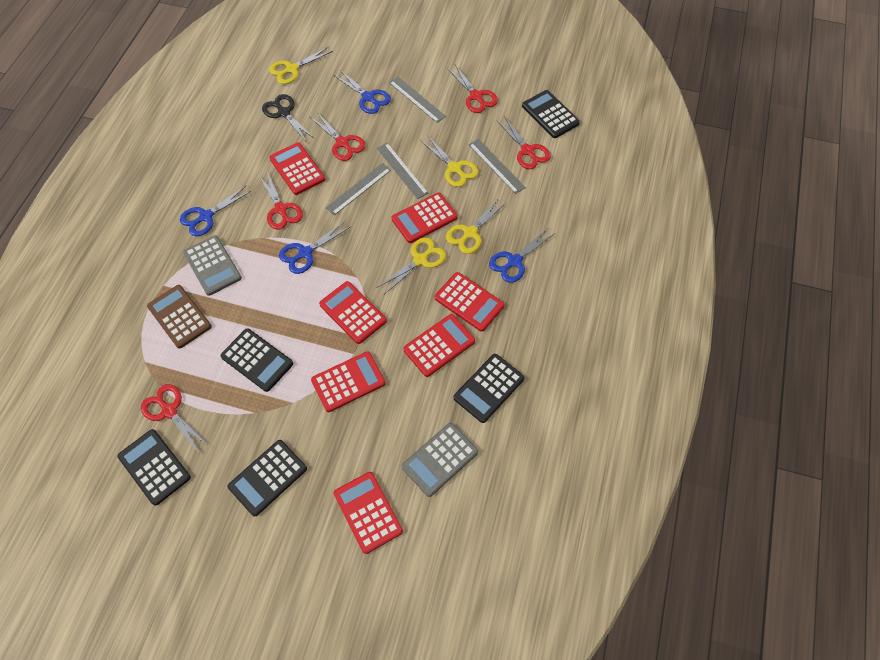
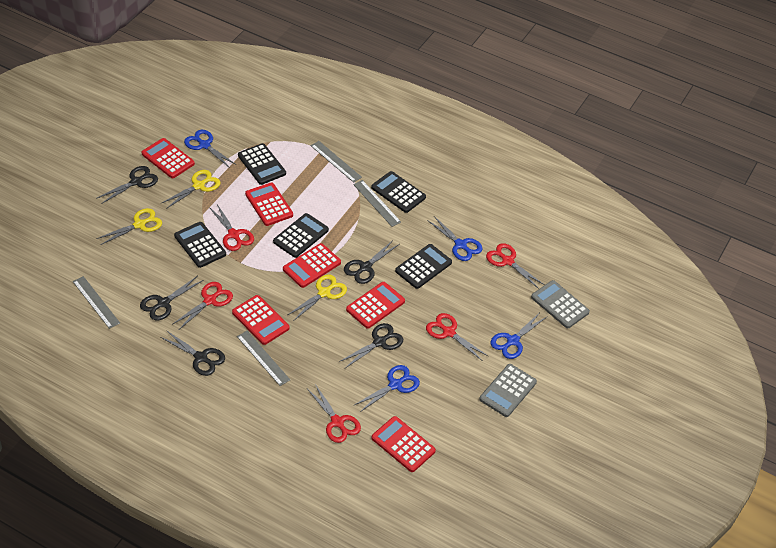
black scissors: [262,94,315,141] = 1 -> [96,166,158,204] [140,276,204,321] [161,330,225,376] [339,323,403,368] [344,240,399,284] = 5
brown calculator: [147,285,212,348] = 1 -> none = 0
red calculator: [269,142,325,195] [311,351,386,412] [319,281,387,344] [334,472,403,554] [392,192,458,243] [403,314,475,377] [435,272,504,332] = 7 -> [141,138,195,178] [232,295,290,345] [245,182,293,226] [283,243,341,288] [346,282,405,329] [371,416,436,472] = 6
yellow scissors: [269,46,333,84] [378,238,446,294] [420,135,478,187] [446,198,507,254] = 4 -> [96,208,162,245] [162,170,221,209] [287,275,347,320] = 3

